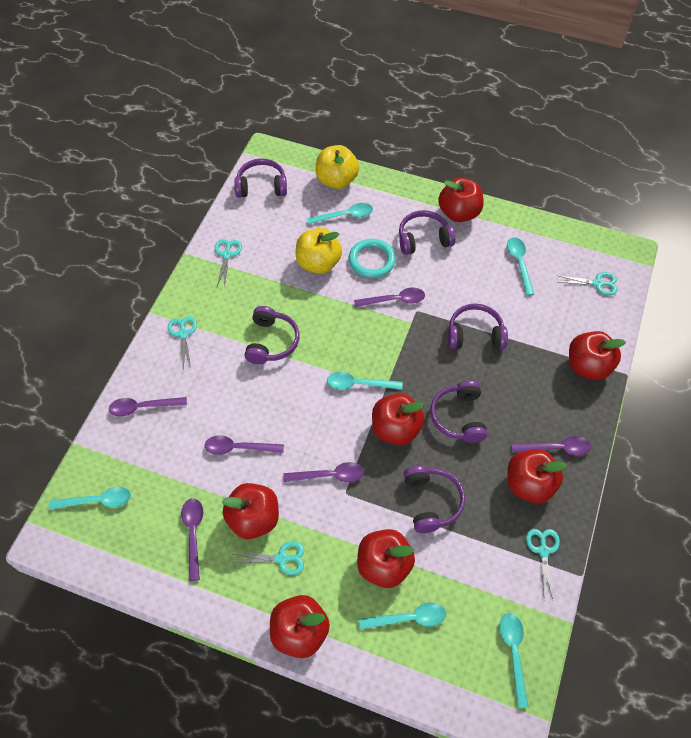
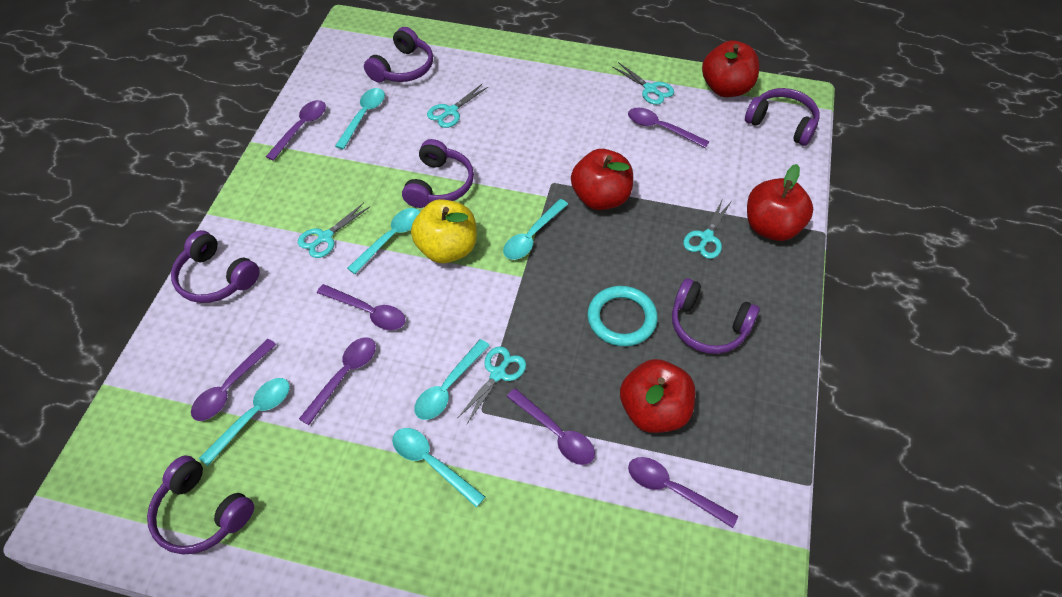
purple spoon: [109,397,187,416] [181,498,203,581] [205,435,284,455] [283,462,364,482] [354,288,425,307] [511,436,591,456] = 6 -> [191,339,277,421] [266,100,326,161] [299,337,376,425] [317,284,405,330] [507,388,595,465] [628,108,709,148] [628,457,738,528] = 7
red apple: [222,483,279,539] [270,595,330,658] [357,529,415,588] [372,393,425,445] [438,178,484,222] [507,449,567,503] [569,331,626,380] = 7 -> [571,149,633,210] [620,359,695,433] [702,40,760,97] [747,164,813,241] = 4
yellow apple: [296,228,342,274] [316,145,359,189] = 2 -> [411,199,477,263] = 1

